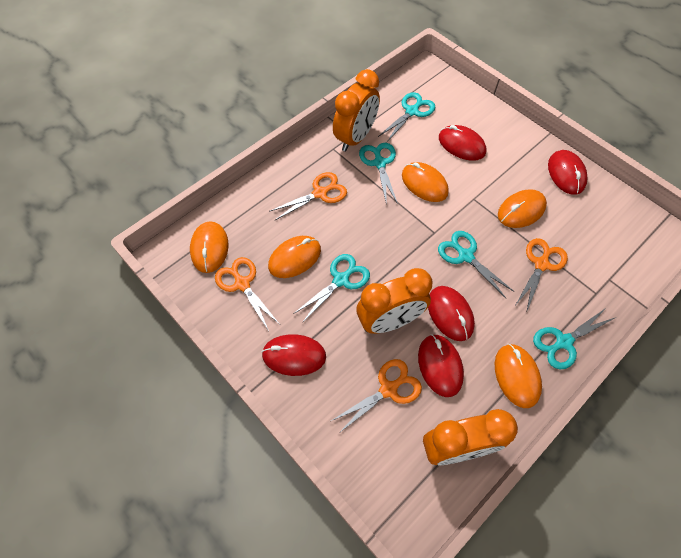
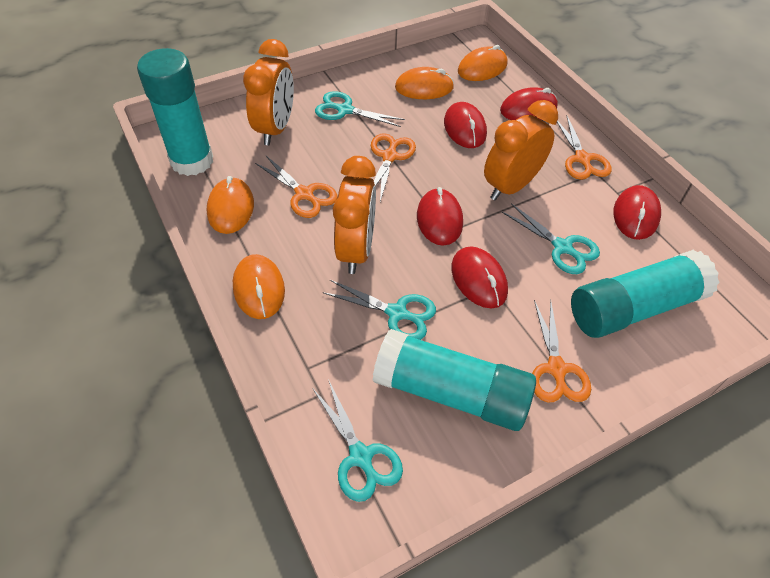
orange mouse: [190,222,229,273] [268,236,321,278] [402,162,449,202] [495,344,542,408] [498,189,547,228] = 5 -> [206,176,254,234] [233,254,285,319] [395,67,454,99] [458,45,508,81] = 4
turquoise glue stick: none = 0 -> [137,48,213,176] [373,329,536,431] [571,250,720,338] = 3
turquoise scissors: [293,254,370,323] [359,143,398,205] [378,92,435,142] [438,231,515,299] [533,308,616,370] = 5 -> [312,379,403,502] [315,91,405,127] [323,280,436,340] [502,203,600,274] = 4

